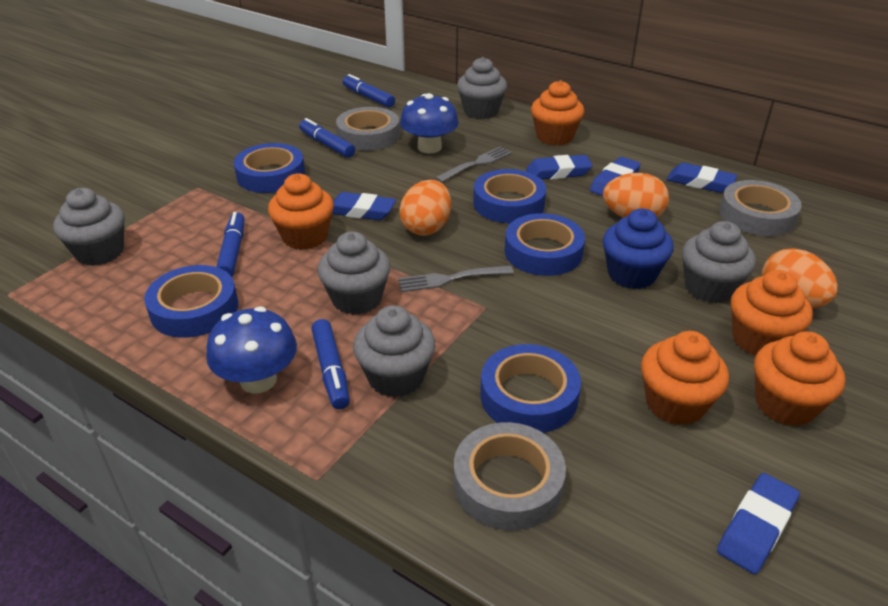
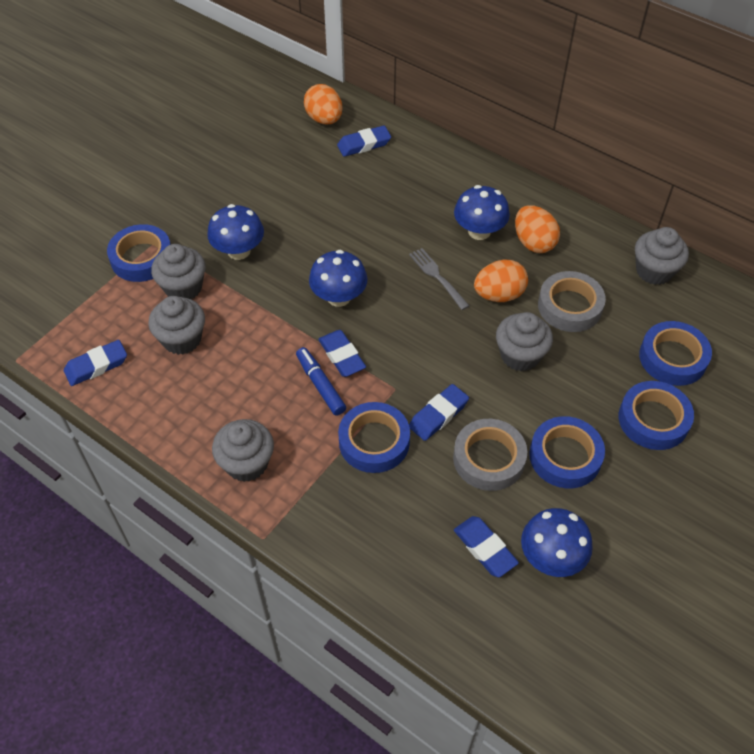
blue cupcake: [603,208,674,289] = 1 -> none = 0
blue marker: [216,212,245,277] [299,118,355,158] [311,319,350,409] [342,74,395,108] = 4 -> [296,347,346,415] = 1
blue mushroom: [206,307,297,394] [400,93,459,154] = 2 -> [207,204,264,260] [309,250,367,307] [454,185,510,240] [521,508,593,577] = 4
grey fork: [398,265,514,292] [435,146,512,182] = 2 -> [409,248,469,310] = 1
grey tape: [336,107,400,151] [454,422,566,530] [719,180,802,236] = 3 -> [453,419,527,491] [538,271,606,332] = 2
orange cupcake: [268,174,334,250] [531,80,584,146] [641,331,729,425] [731,270,813,355] [754,331,845,426] = 5 -> none = 0

